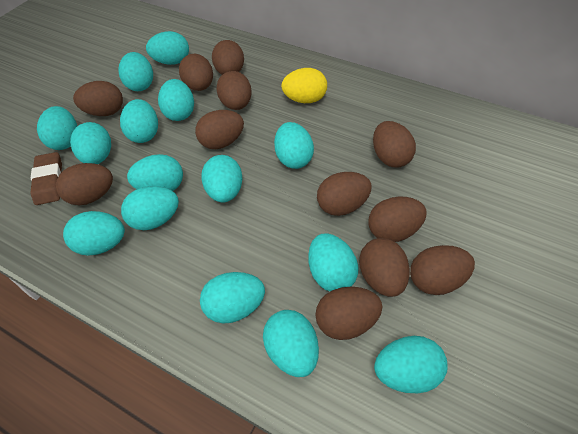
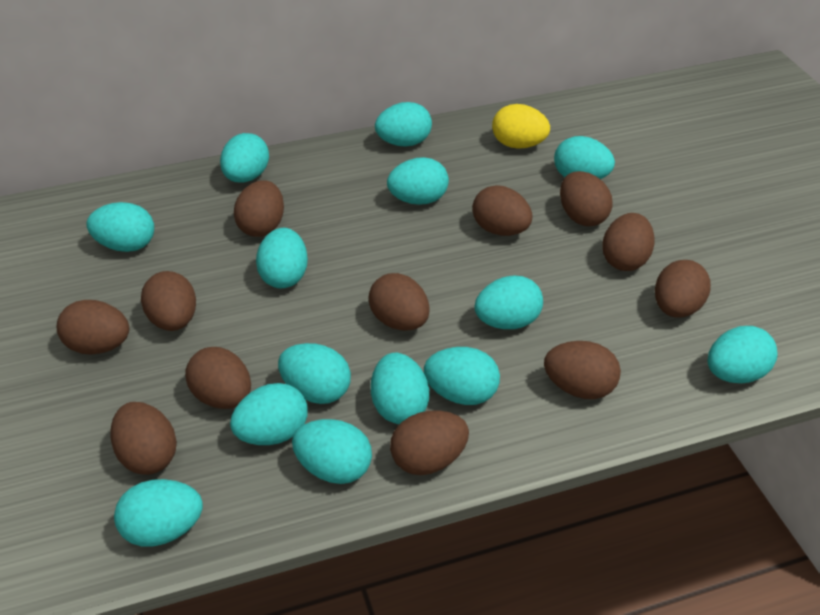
brown eraser: [30,152,62,205] = 1 -> none = 0
turquoise egg: [37,106,77,150] [63,211,125,255] [70,122,111,164] [119,52,153,91] [120,99,158,143] [121,186,179,230] [127,154,183,191] [146,31,189,65] [158,79,194,121] [200,272,265,324] [201,155,243,202] [263,310,319,377] [274,122,314,169] [308,233,359,292] [374,336,448,393] = 15 -> [87,202,154,252] [114,479,203,546] [220,133,269,183] [230,383,308,445] [256,228,308,288] [278,343,351,404] [292,419,372,484] [371,353,429,424] [375,102,432,147] [387,157,449,205] [424,347,500,405] [475,276,543,329] [554,136,615,179] [708,326,778,383] = 14

